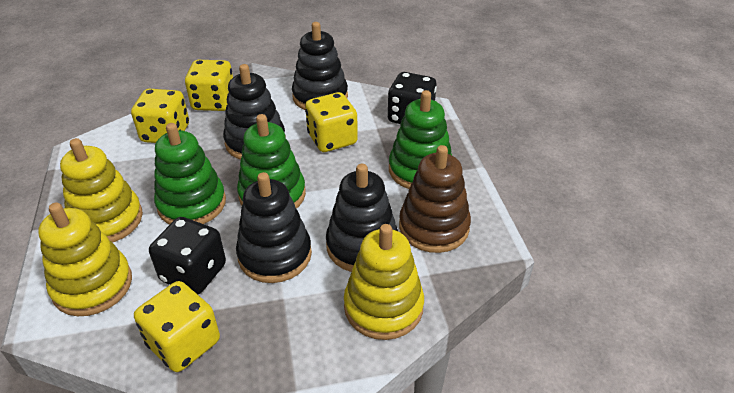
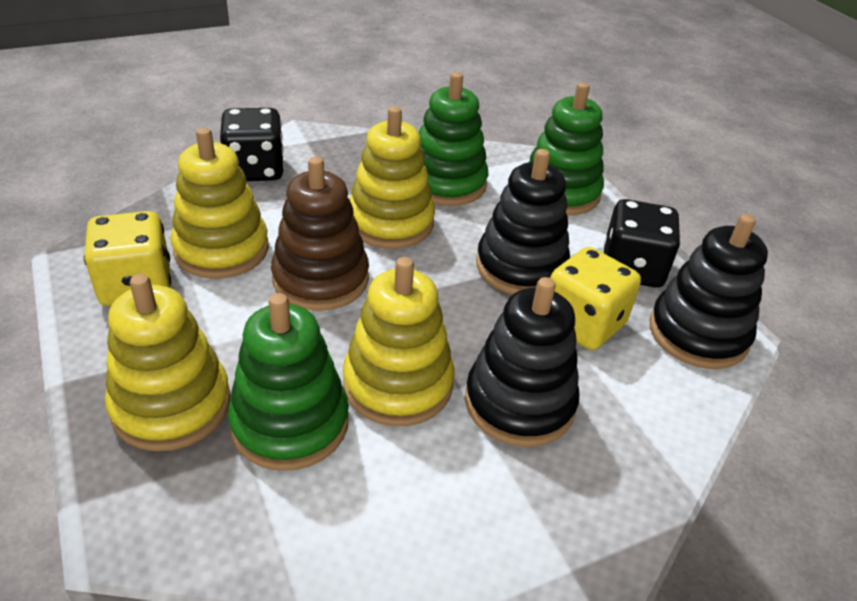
black stacking toy: [223,64,286,160] [236,172,312,283] [292,22,348,110] [326,164,398,272] = 4 -> [465,277,580,447] [476,149,570,294] [650,214,768,369] = 3
yellow dice: [131,89,189,143] [134,281,220,372] [185,60,233,111] [305,92,358,152] = 4 -> [84,211,171,306] [550,247,641,350] = 2
yellow stacking toy: [38,203,132,316] [60,138,143,243] [344,224,424,340] = 3 -> [105,274,231,451] [171,127,269,279] [343,257,454,426] [349,106,435,249] = 4

